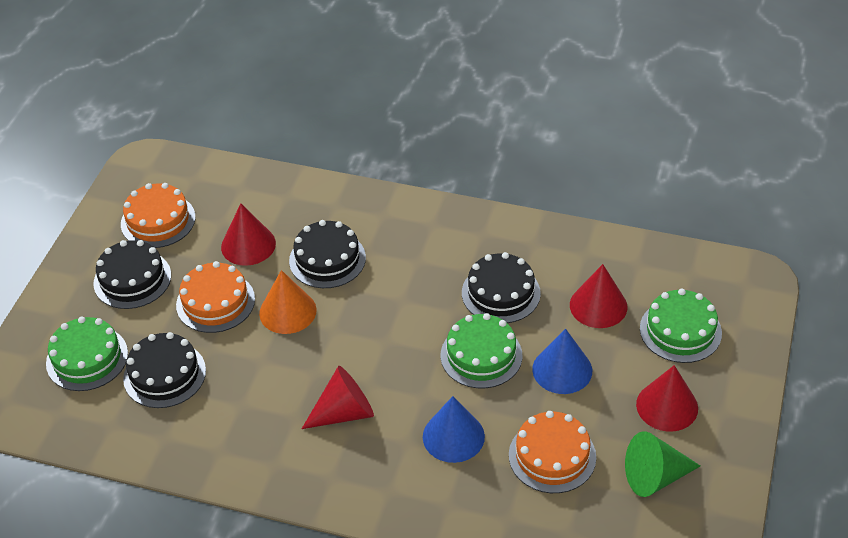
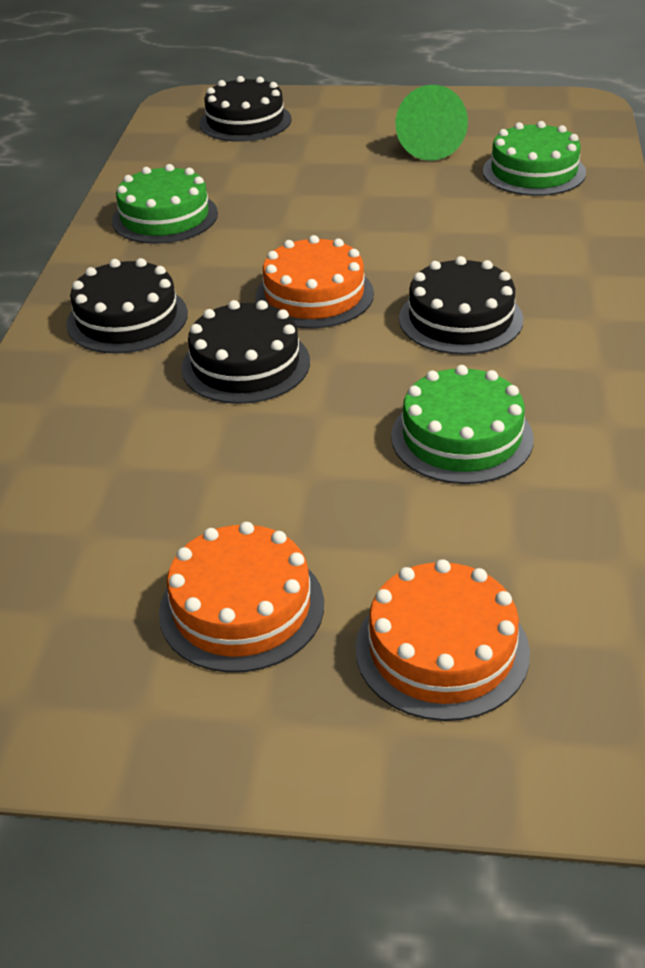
blue cone: [423,396,485,463] [532,329,592,394] = 2 -> none = 0
orange cone: [259,270,317,334] = 1 -> none = 0
red cone: [221,203,276,266] [302,366,374,429] [570,264,627,328] [636,365,698,432] = 4 -> none = 0

